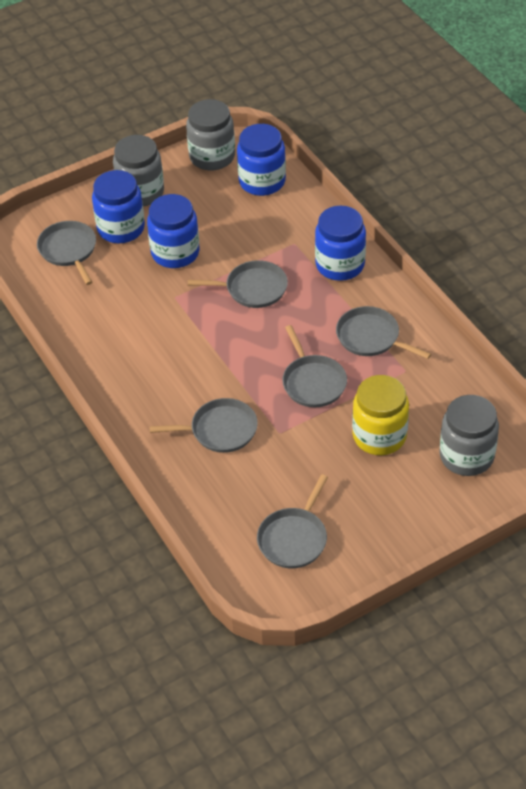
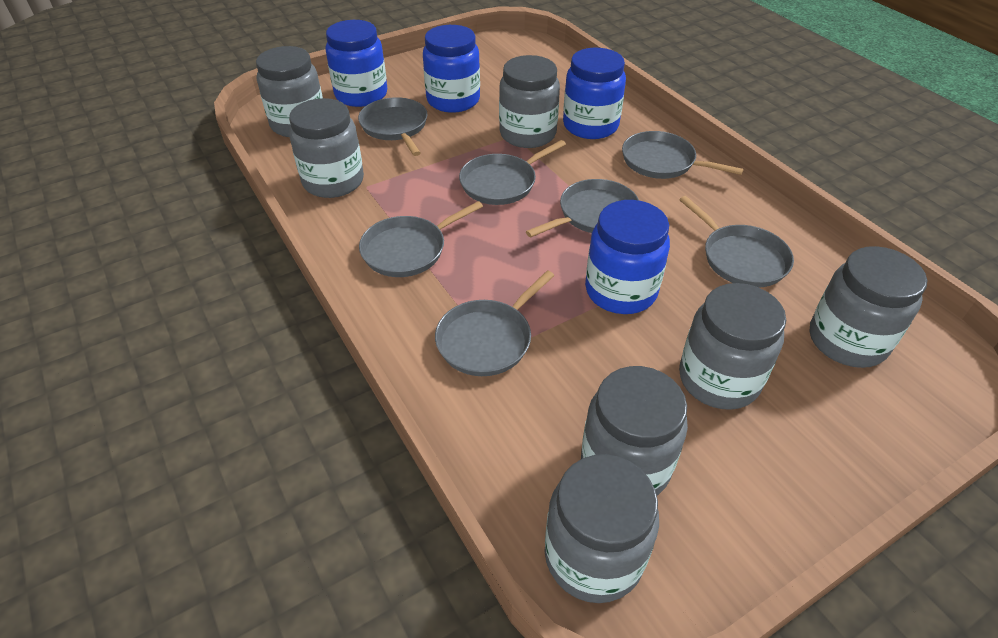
grey jar: [113,135,164,207] [186,99,235,170] [439,395,499,476] = 3 -> [256,46,323,137] [289,98,364,198] [499,55,560,148] [545,454,659,603] [581,366,688,495] [679,283,786,410] [809,246,927,368] = 7
grey pan: [37,221,96,285] [149,398,258,453] [188,260,288,308] [257,474,328,568] [282,325,347,407] [336,306,431,359] = 6 -> [358,97,427,156] [359,201,483,277] [435,270,554,376] [459,140,566,205] [526,179,639,237] [622,131,744,179] [679,196,794,288] = 7
yellow jar: [352,375,409,455] = 1 -> none = 0

